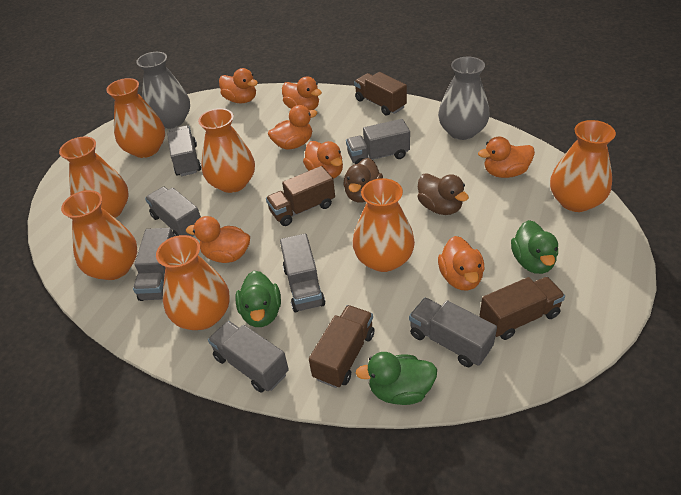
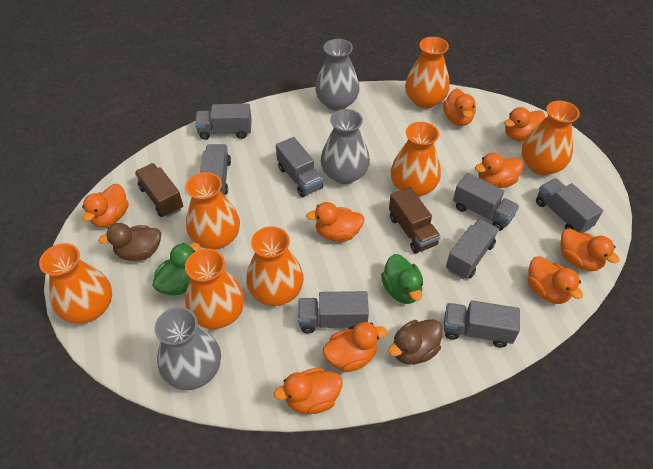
brown truck: [266,166,335,226] [309,305,374,388] [354,72,407,116] [480,277,565,340] = 4 -> [135,163,183,217] [389,187,441,253] = 2
green duck: [235,271,281,327] [356,352,437,405] [511,220,558,274] = 3 -> [152,243,200,295] [381,254,423,304] = 2
grey truck: [133,228,174,301] [145,187,201,237] [167,125,201,176] [208,321,289,393] [280,234,325,312] [346,119,410,164] [409,298,497,367] = 7 -> [195,103,252,140] [200,144,231,195] [276,137,323,197] [298,291,369,334] [444,300,520,348] [446,219,499,279] [453,173,519,231] [536,178,603,233] = 8
grey vase: [136,52,190,129] [438,57,490,140] = 2 -> [155,307,221,390] [315,39,360,111] [321,109,370,184] = 3
orange duck: [186,216,250,263] [219,68,258,103] [268,105,318,150] [282,76,322,110] [303,141,343,179] [438,236,484,290] [478,137,535,178] = 7 -> [82,184,128,227] [274,368,343,414] [306,202,365,242] [323,322,387,372] [443,88,476,126] [475,153,524,188] [504,107,545,141] [528,256,583,304] [561,228,620,271] = 9

